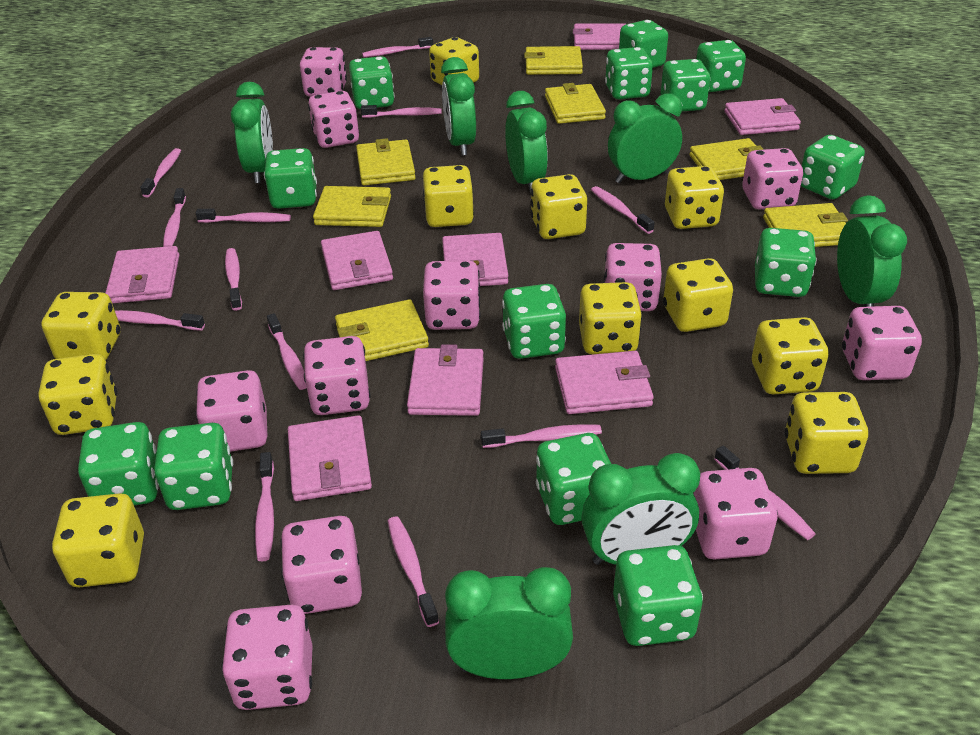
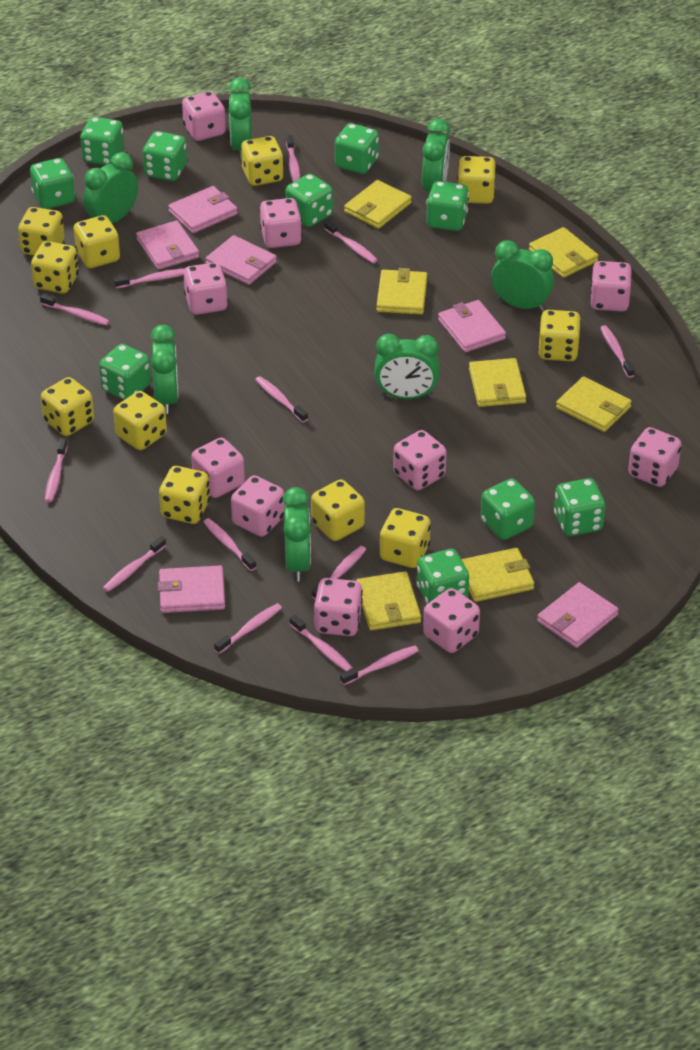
green dice: [78,422,159,506] [154,423,233,510] [264,148,317,209] [349,56,395,109] [502,284,566,359] [536,433,611,525] [605,47,653,99] [613,545,703,646] [619,20,668,68] [661,59,711,111] [696,40,746,92] [755,228,817,297] [801,135,865,199] = 13 -> [30,158,75,209] [80,117,124,165] [99,344,151,400] [143,131,187,181] [286,174,333,227] [335,123,379,174] [417,549,469,604] [427,181,469,231] [481,479,535,540] [554,478,605,536] = 10
pink dice: [196,370,267,452] [221,605,313,710] [280,516,362,614] [300,47,347,97] [303,336,370,415] [308,91,359,148] [423,260,481,330] [603,243,662,311] [694,468,778,559] [742,148,803,210] [842,306,922,380] = 11 -> [182,91,226,141] [184,262,228,315] [191,438,245,498] [231,475,285,537] [260,198,302,248] [314,578,363,636] [393,430,446,490] [423,588,480,653] [590,261,632,312] [628,427,681,487] = 10
pink wallet: [105,246,180,303] [288,415,372,501] [321,231,393,290] [407,344,484,416] [442,233,508,286] [555,351,654,414] [573,24,626,50] [724,98,801,135] = 8 -> [136,220,199,270] [158,565,225,613] [168,186,238,233] [206,235,277,285] [438,300,506,352] [537,582,619,648] = 6

